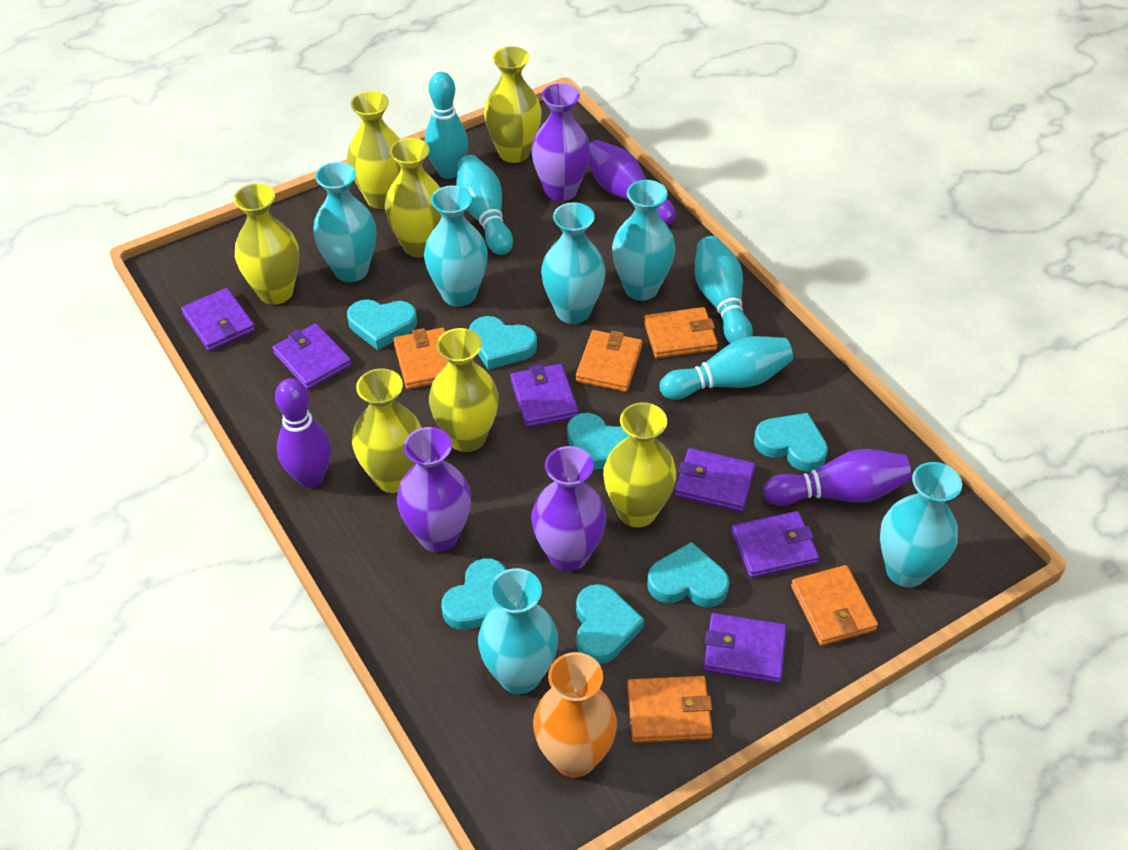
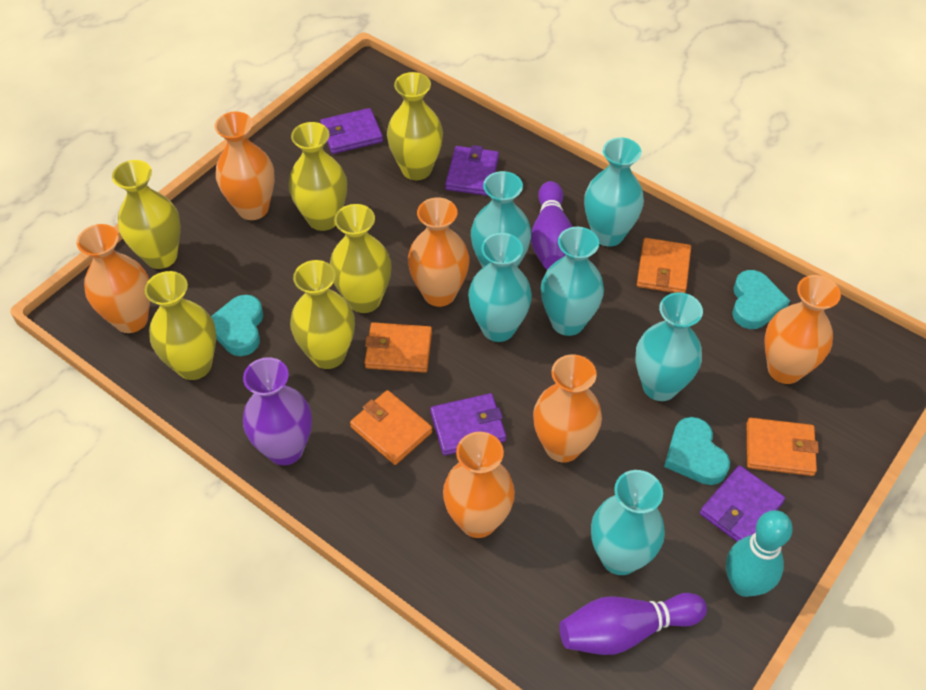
orange vase: [533,652,617,778] = 1 -> [77,224,150,333] [215,111,275,220] [408,197,470,307] [443,432,515,538] [533,355,602,463] [764,275,841,384] = 6
orange wallet: [393,328,448,389] [576,330,643,392] [627,676,713,743] [644,307,718,358] [791,565,878,646] = 5 -> [350,390,433,465] [364,322,432,373] [637,238,691,293] [747,418,819,476] = 4
purple bowling pin: [275,378,331,488] [588,140,676,225] [763,449,911,506] = 3 -> [531,181,572,270] [559,593,707,655] = 2
purple vase: [397,427,471,552] [531,83,591,201] [531,446,606,572] = 3 -> [243,357,312,465] = 1
purple wallet: [181,288,256,351] [272,323,352,390] [510,364,579,428] [675,448,755,512] [703,613,787,684] [731,511,819,578] = 6 -> [320,108,383,154] [430,393,506,456] [445,145,499,196] [700,465,785,542] = 4
turquoise bowling pin: [425,72,468,179] [456,155,513,255] [659,336,793,400] [694,236,753,344] = 4 -> [726,510,793,597] = 1
turquoise heart: [347,299,417,350] [441,558,506,630] [469,316,537,370] [567,413,629,470] [576,584,644,664] [647,542,729,607] [754,413,828,472] = 7 -> [211,295,263,356] [664,417,730,485] [732,270,790,329] = 3
yellow vase: [234,184,299,305] [347,91,401,209] [352,368,422,493] [385,138,442,257] [429,328,499,452] [484,46,542,163] [603,402,676,527] = 7 -> [112,160,181,269] [144,271,217,380] [288,122,347,231] [290,260,355,369] [330,204,392,313] [387,72,443,180] = 6

